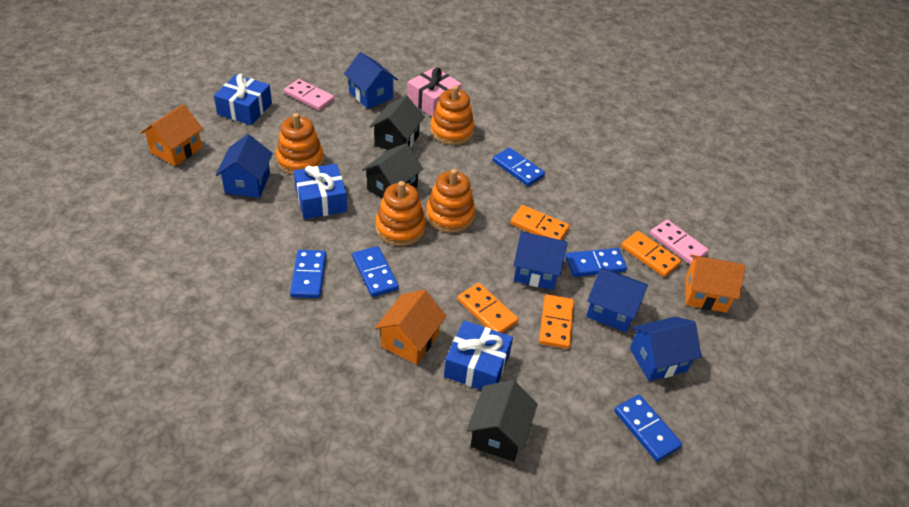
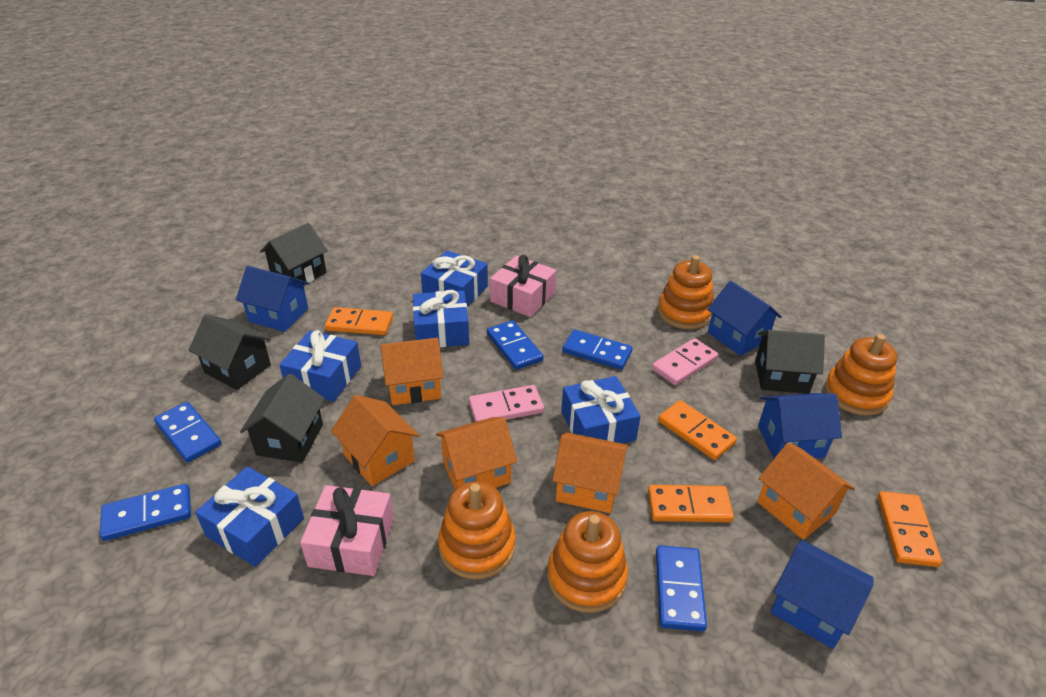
black house: [362,143,423,199] [369,95,425,150] [466,380,538,462] = 3 -> [189,314,271,390] [240,373,325,463] [260,223,328,285] [755,330,825,394] = 4
blue gift: [214,74,272,125] [294,164,347,219] [444,321,513,390] = 3 -> [195,466,304,567] [279,330,361,402] [413,290,469,347] [421,250,488,307] [561,376,641,444] = 5
blue house: [216,134,273,198] [344,52,398,109] [513,232,568,290] [586,268,648,332] [630,317,702,381] = 5 -> [236,266,309,332] [707,281,782,356] [758,393,842,458] [770,540,874,649] = 4
orange house: [140,104,203,166] [375,290,447,365] [685,255,746,313] = 3 -> [331,395,419,486] [381,338,443,405] [436,417,517,489] [552,432,628,513] [757,442,855,540] = 5
pink gift: [407,67,462,117] = 1 -> [300,485,394,576] [490,255,557,317] = 2

